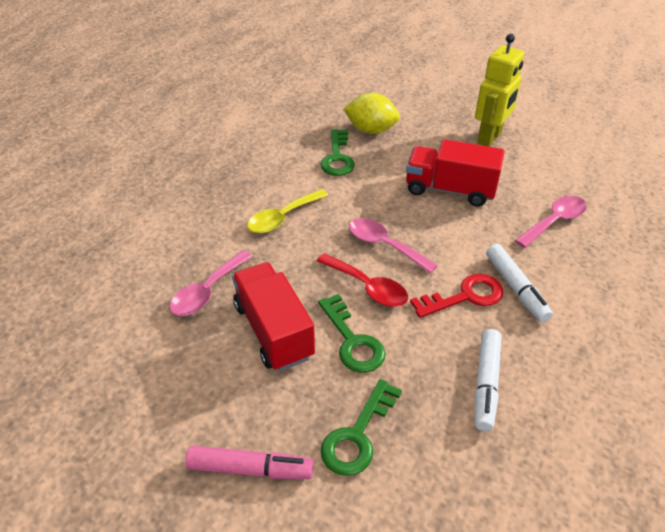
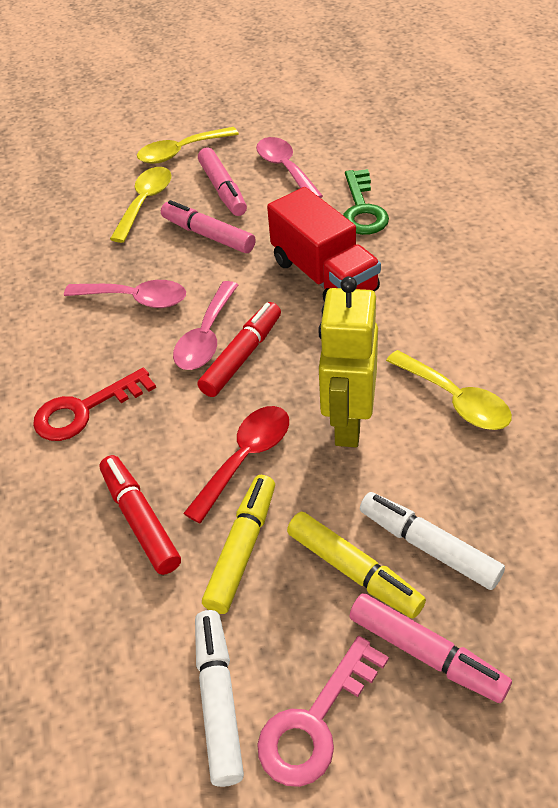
green key: [318,294,385,373] [320,129,355,176] [320,379,402,476] = 3 -> [343,169,389,235] = 1
pink key: none = 0 -> [257,636,389,787] = 1
pink marker: [185,446,314,479] = 1 -> [161,200,256,253] [198,147,247,216] [349,593,512,703] = 3
red marker: none = 0 -> [100,455,181,575] [197,302,281,397] = 2
red truck: [232,262,315,371] [406,139,505,207] = 2 -> [267,187,381,302] = 1
yellow lemon: [343,93,400,134] = 1 -> none = 0
yellow marker: none = 0 -> [202,475,275,614] [287,512,426,618] = 2
yellow spoon: [247,189,328,233] = 1 -> [110,167,171,243] [137,127,239,163] [386,350,512,430] = 3

